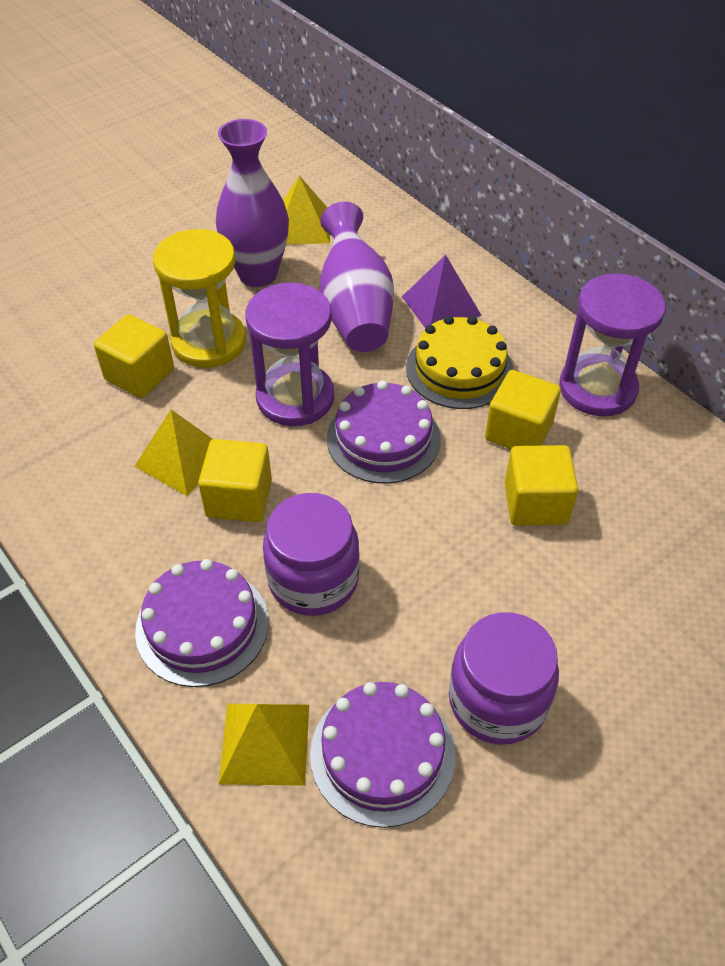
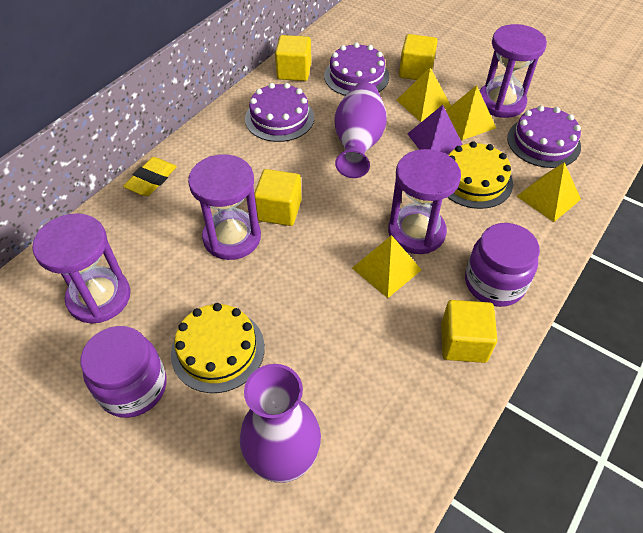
purple hourglass: [246,283,334,426] [559,274,665,416] = 2 -> [32,213,131,324] [188,154,261,260] [388,149,461,254] [480,24,547,118] = 4
yellow cake: [406,316,513,409] = 1 -> [171,303,265,393] [447,141,513,209] = 2
yellow eraser: none = 0 -> [123,157,177,196] = 1
yellow hourglass: [153,229,246,368] = 1 -> none = 0
yellow pyramid: [134,410,212,496] [218,704,309,786] [283,176,330,244] = 3 -> [352,235,421,298] [397,68,451,122] [446,85,496,140] [516,162,581,222] = 4

